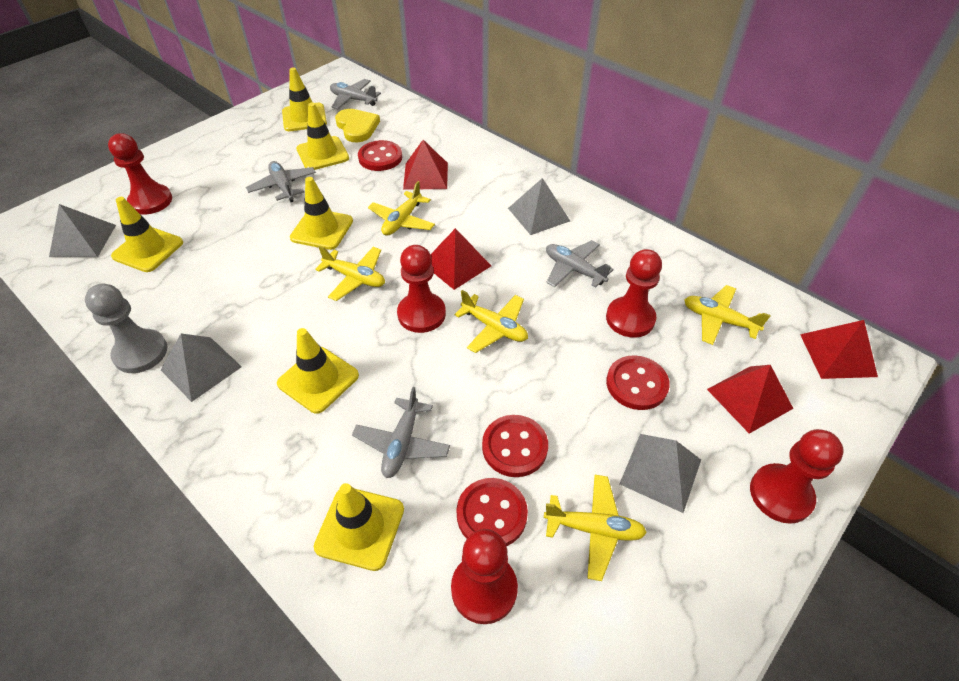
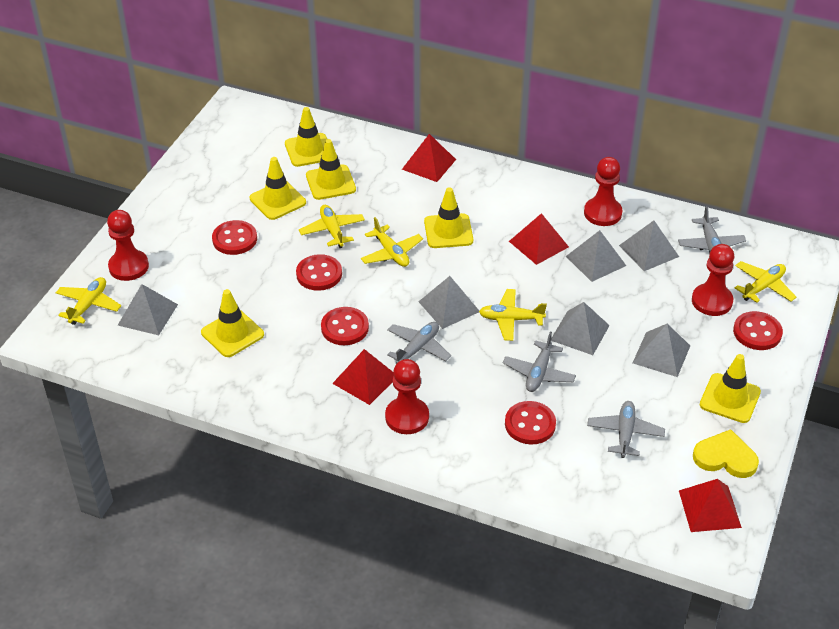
grey pawn: [85,284,168,373] = 1 -> none = 0
grey pyramid: [49,204,116,257] [161,333,242,402] [508,178,570,235] [619,434,701,513] = 4 -> [118,284,178,335] [418,276,479,329] [551,302,610,355] [566,230,626,282] [619,221,679,271] [633,324,690,377] = 6
red button: [358,140,402,171] [456,478,528,546] [482,415,548,477] [606,355,670,410] = 4 -> [212,220,257,255] [296,254,342,291] [321,307,369,345] [505,401,556,444] [733,311,783,350] = 5
red pawn: [108,133,172,215] [397,245,446,333] [451,529,518,624] [606,249,662,338] [750,429,844,524] = 5 -> [107,210,149,281] [385,359,429,434] [584,157,622,226] [692,244,734,316] = 4

